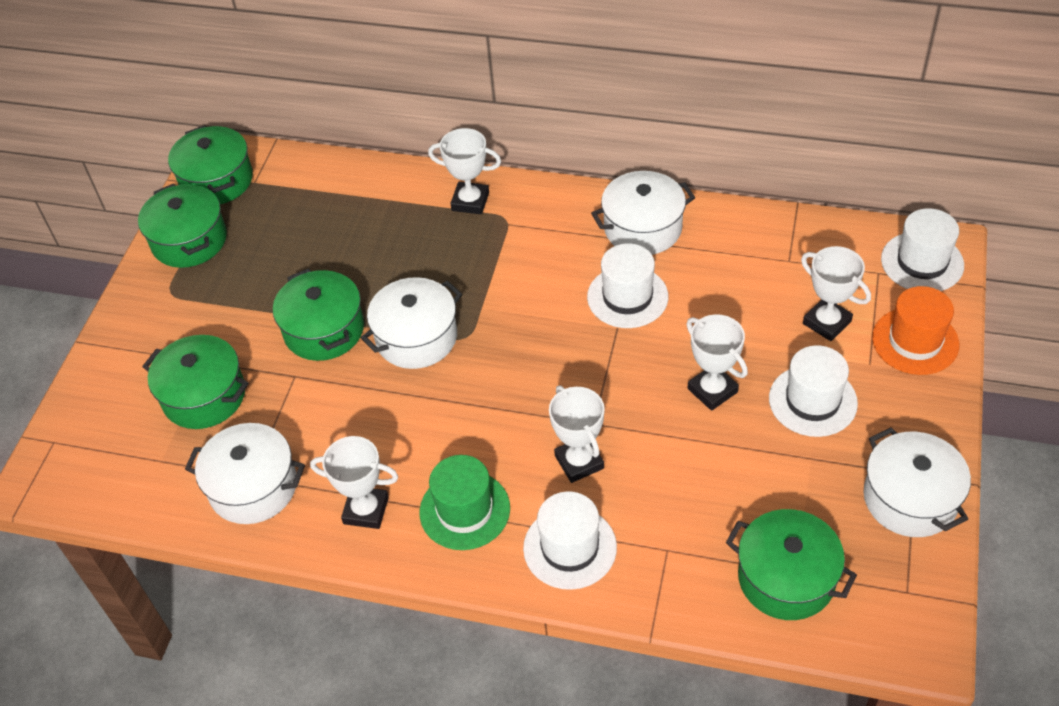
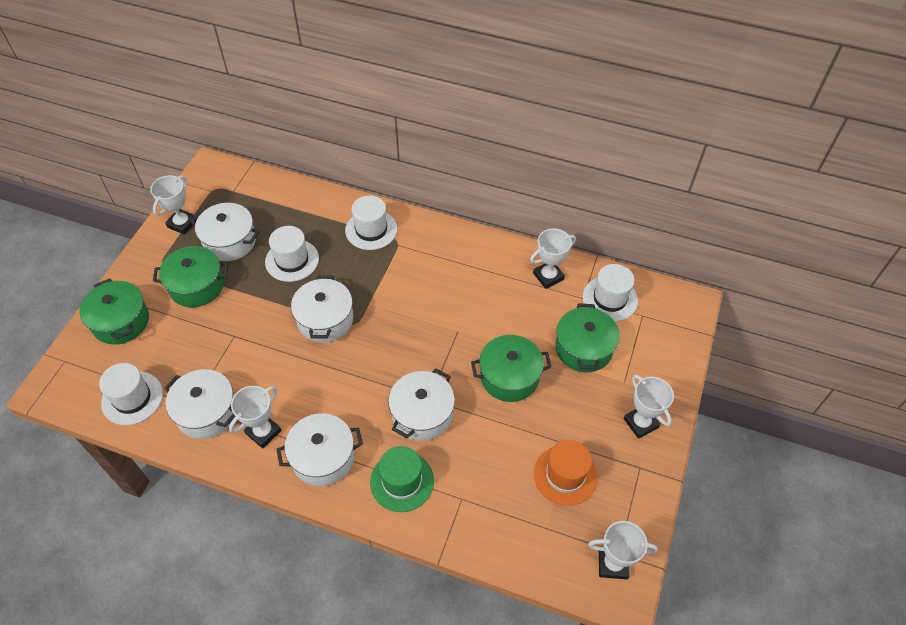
green pot: [138,183,227,268] [142,335,249,429] [168,125,253,204] [273,268,364,361] [726,509,857,620] = 5 -> [79,279,149,345] [153,246,228,307] [471,335,552,402] [555,303,620,372] = 4
white pot: [185,423,305,524] [361,277,462,369] [591,171,695,255] [863,428,971,537] = 4 -> [164,369,235,439] [191,203,259,261] [276,413,363,486] [291,276,353,342] [388,368,455,441] = 5

